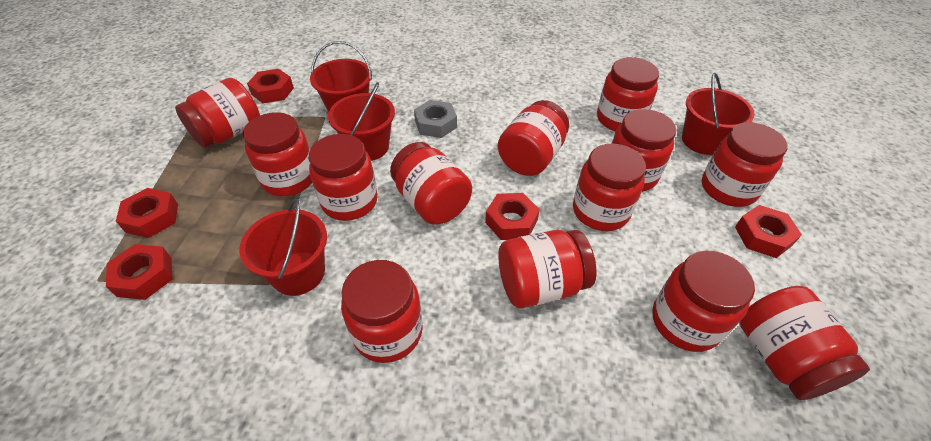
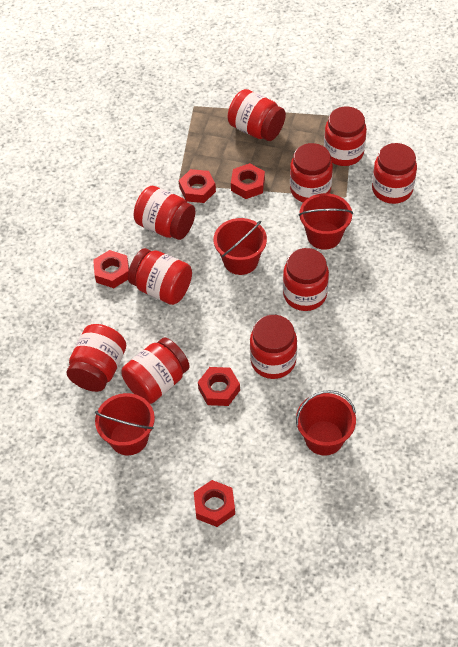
grey nut: [414,100,457,138] = 1 -> none = 0
red jar: [175,78,260,148] [243,112,312,196] [309,134,378,221] [341,260,423,363] [390,142,472,225] [498,100,569,176] [498,230,597,308] [573,143,646,231] [597,57,659,131] [611,109,676,192] [652,251,755,352] [702,122,787,207] [739,286,870,400] = 13 -> [67,324,126,392] [121,338,190,404] [128,248,192,305] [134,186,195,240] [228,89,286,141] [250,315,297,379] [283,248,329,311] [290,143,333,202] [324,106,367,166] [372,143,417,204] = 10

